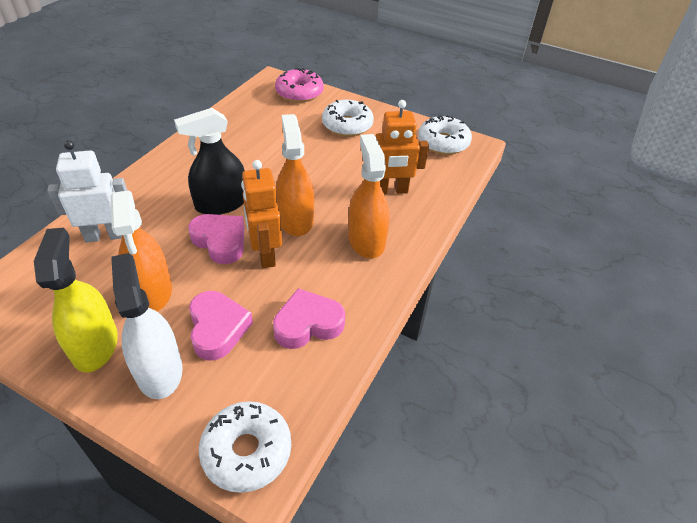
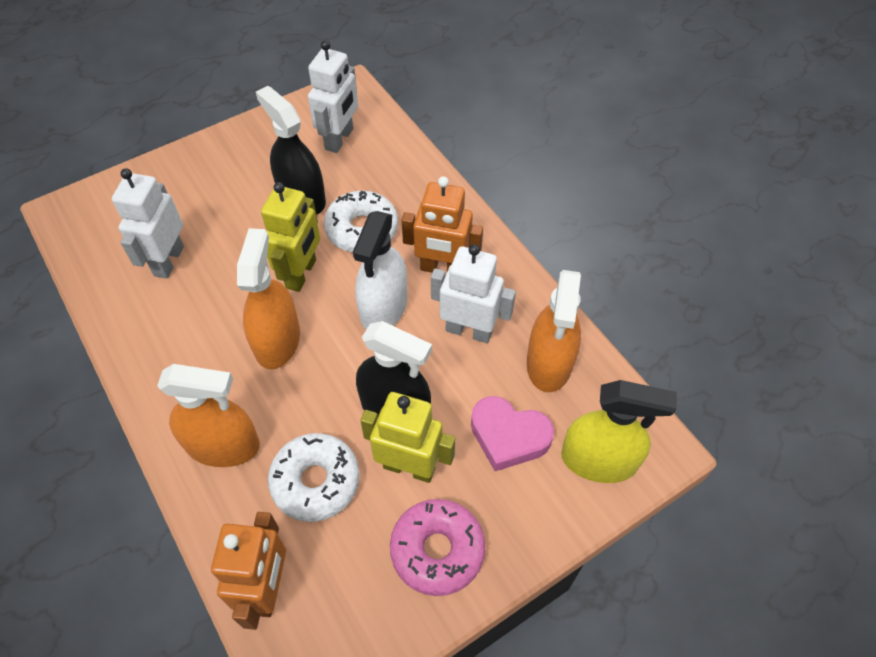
black spray bottle: [174,108,245,215] = 1 -> [256,86,326,215] [356,321,432,416] = 2
pink heart: [188,214,244,264] [189,291,253,360] [273,288,345,349] = 3 -> [471,396,554,471] = 1
white donut: [199,401,291,493] [322,100,374,137] [418,115,472,155] = 3 -> [268,433,360,522] [324,191,398,252] = 2
white robot: [47,140,127,243] = 1 -> [112,168,184,279] [308,40,358,153] [431,244,516,343] = 3
yellow robot: none = 0 -> [261,182,320,292] [361,392,455,483] = 2

